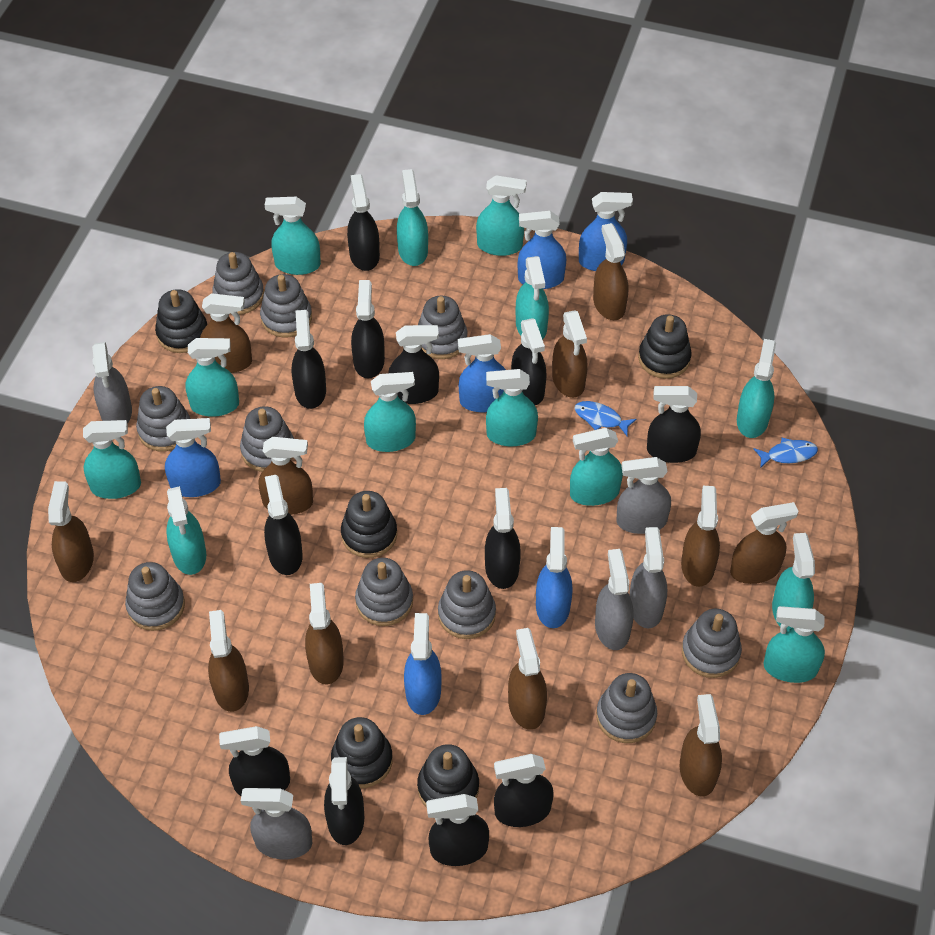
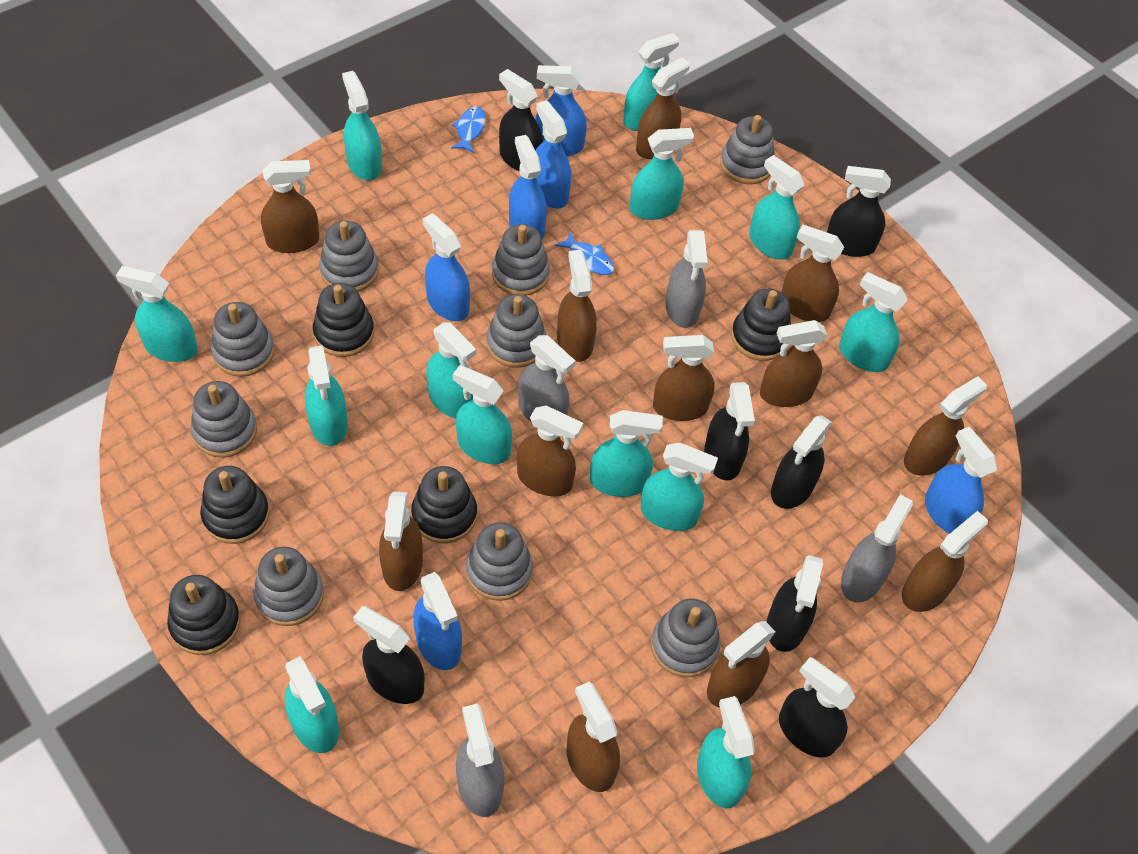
black spray bottle: [219,726,290,796] [264,475,303,575] [292,310,326,409] [324,757,364,845] [347,174,380,271] [351,280,385,379] [388,325,439,404] [426,794,489,866] [485,488,521,589] [494,754,554,827] [511,318,547,405] [647,386,701,463] = 12 -> [353,606,425,704] [499,69,543,171] [704,382,755,481] [767,555,823,652] [771,415,832,509] [779,657,855,758] [827,166,891,257] = 7
brown spray bottle: [48,481,94,582] [200,293,252,373] [208,610,249,712] [259,437,313,515] [305,583,344,684] [508,628,547,730] [552,310,588,398] [593,223,628,320] [680,694,722,797] [681,486,720,587] [730,502,799,584] = 11 -> [261,160,319,253] [379,491,423,591] [517,405,583,496] [557,250,597,362] [567,682,620,792] [636,58,690,159] [653,335,715,421] [707,621,775,708] [760,320,827,407] [781,225,844,322] [902,511,988,612] [904,376,987,476] = 12
grey spray bottle: [92,342,132,424] [241,788,312,859] [595,549,633,650] [616,457,671,534] [630,527,667,628] = 5 -> [456,704,504,817] [518,335,576,423] [666,230,708,328] [841,494,913,603] = 4
grey stacking toy: [125,562,185,631] [136,386,190,451] [212,252,264,315] [240,406,294,472] [260,274,312,338] [355,558,413,626] [418,296,467,359] [438,570,496,639] [596,673,657,743] [682,609,742,678] = 10 -> [191,381,257,458] [211,302,274,377] [253,547,324,626] [319,221,379,292] [466,522,533,601] [486,294,546,368] [492,224,550,296] [651,599,721,677] [720,115,774,184] = 9

